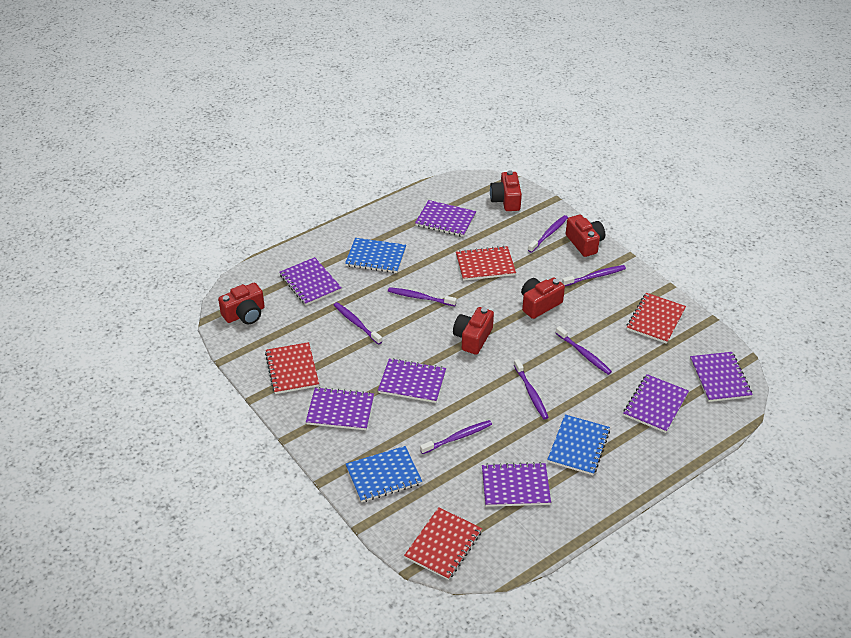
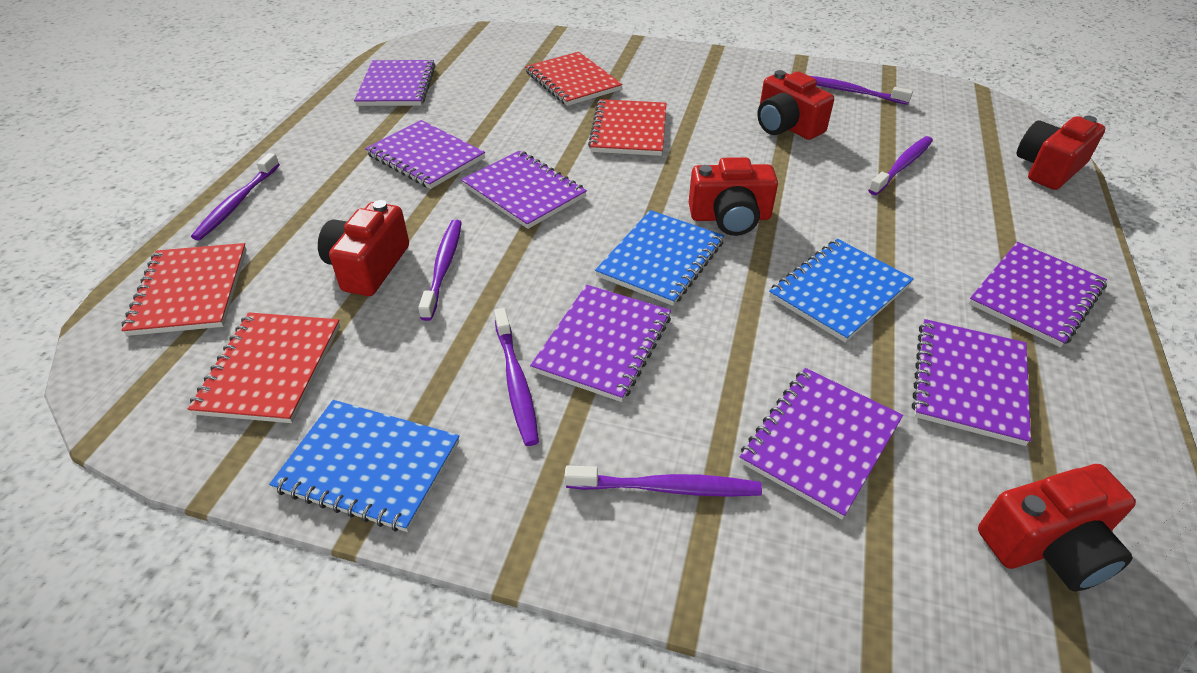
purple toothbrush: [334,302,382,345] [388,287,457,306] [420,420,492,454] [514,359,549,419] [528,215,568,253] [556,326,612,375] [562,265,626,286] = 7 -> [191,153,280,241] [418,219,462,321] [494,308,539,446] [565,465,762,497] [810,76,913,105] [868,136,933,195] = 6

